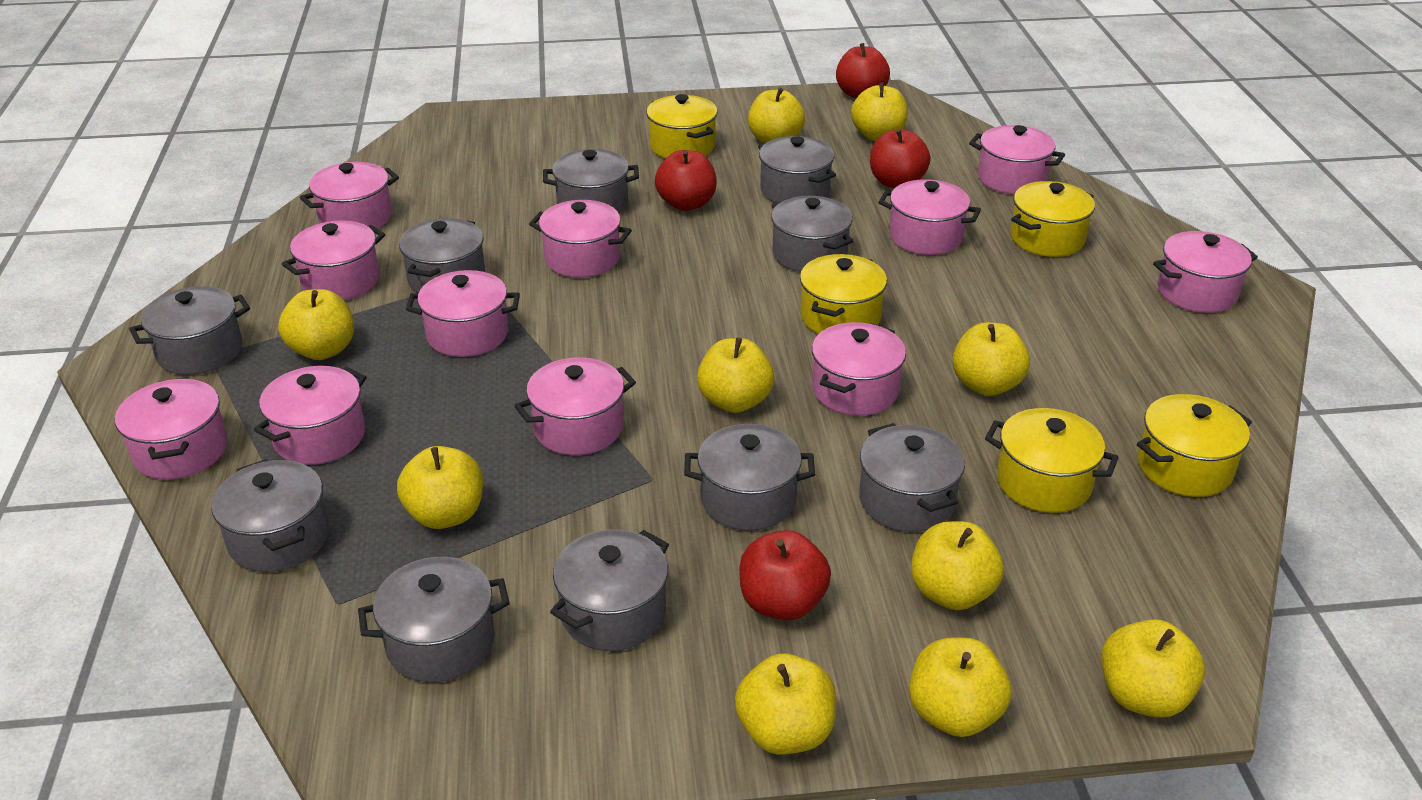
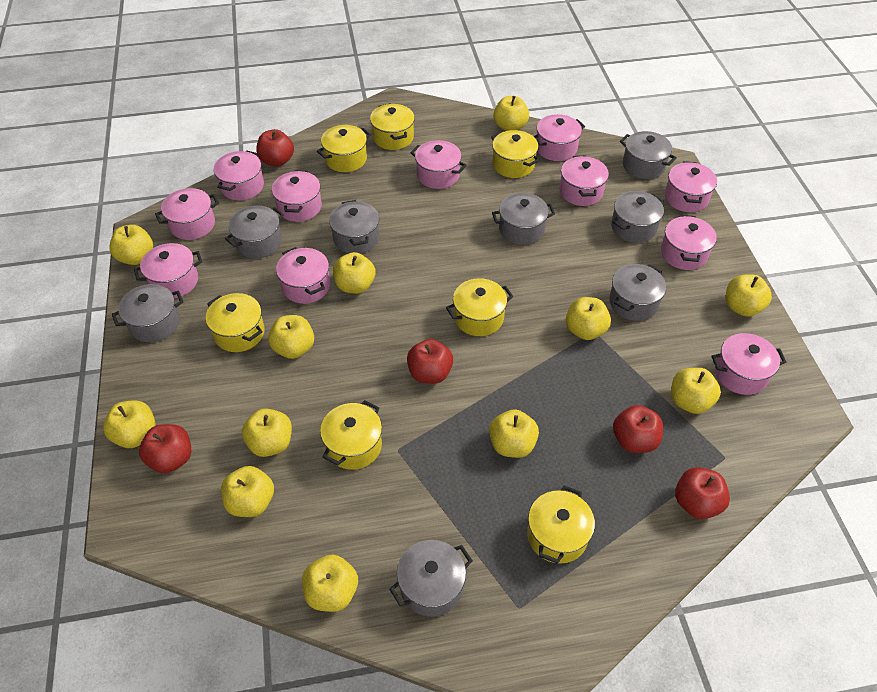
grey pot: [129,286,250,375] [211,459,329,572] [358,557,510,682] [399,218,485,293] [543,149,639,213] [550,529,669,651] [684,424,815,531] [758,136,836,203] [771,196,853,272] [859,423,965,532] = 10 -> [112,284,183,342] [225,206,284,259] [329,200,379,254] [389,540,473,617] [492,193,555,245] [609,264,666,321] [611,191,664,243] [620,131,677,179] = 8
red apple: [655,150,717,211] [739,530,831,621] [836,43,890,98] [870,129,931,188] = 4 -> [139,424,191,473] [256,129,294,167] [407,339,453,384] [613,405,663,453] [675,467,730,519] = 5
yellow apple: [278,289,354,360] [397,446,483,529] [697,337,774,413] [735,653,836,755] [748,88,805,143] [851,82,908,141] [909,638,1012,737] [911,521,1004,610] [952,322,1030,396] [1101,619,1205,718] = 10 -> [103,400,156,448] [109,225,153,265] [221,466,274,517] [242,408,292,457] [268,315,314,359] [302,555,358,612] [333,252,376,294] [489,409,539,458] [493,96,529,131] [566,297,611,340] [671,368,721,414] [726,274,772,317] = 12
yellow pot: [646,94,718,158] [800,254,887,334] [985,408,1119,513] [1011,181,1095,257] [1137,394,1252,497] = 5 -> [206,293,265,352] [317,125,371,172] [320,400,382,470] [370,103,415,150] [446,278,513,336] [491,130,540,178] [527,486,595,564] = 7

